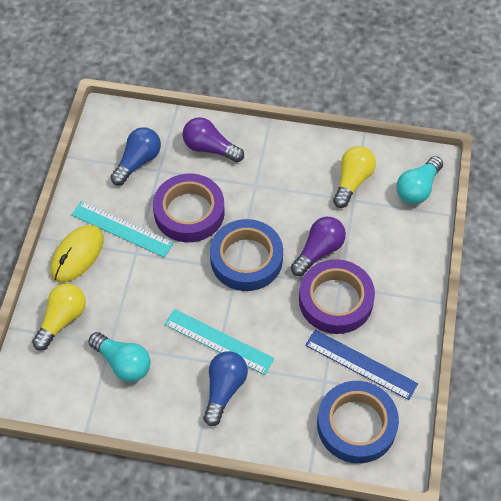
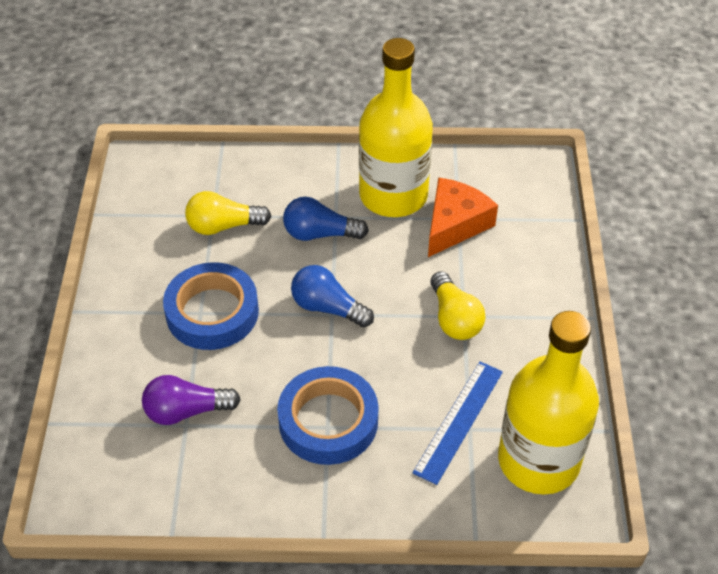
orange cheese: none = 0 -> [428,177,498,257] = 1
purple light bulb: [183,117,244,162] [291,217,346,276] = 2 -> [142,375,241,425] = 1
purple tape: [153,173,225,242] [299,259,375,334] = 2 -> none = 0
turquoise light bulb: [88,332,150,382] [396,156,443,204] = 2 -> none = 0
turquoise ruler: [71,201,174,258] [164,309,274,375] = 2 -> none = 0
yellow bottle: none = 0 -> [359,38,433,217] [498,311,599,495] = 2
yellow mouse: [51,225,103,283] = 1 -> none = 0

